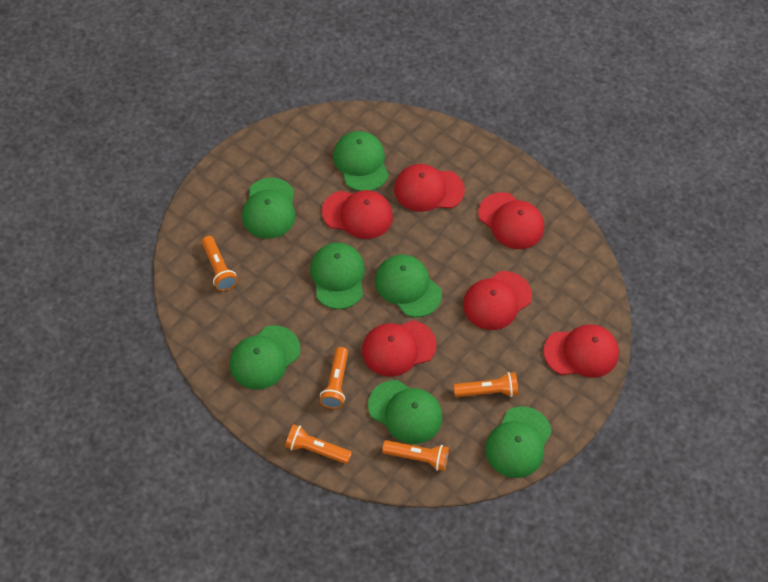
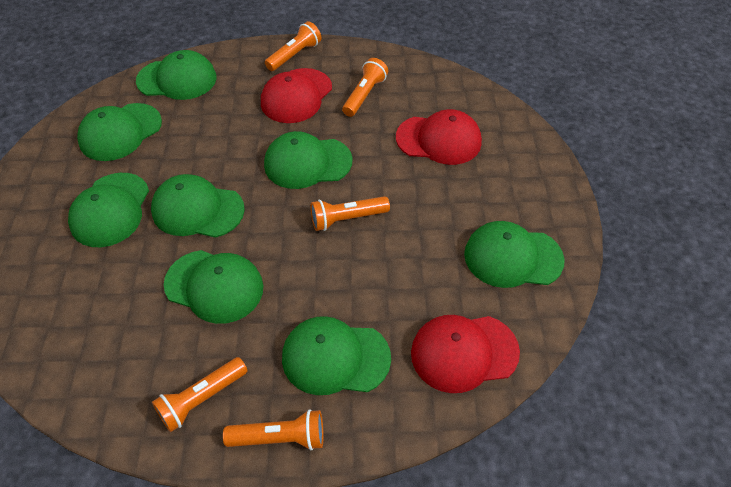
green cap: [229,325,301,390] [242,178,295,239] [310,243,365,309] [333,131,389,191] [368,380,443,444] [375,254,442,317] [485,406,552,478] = 7 -> [68,173,149,247] [77,103,162,161] [136,50,216,100] [151,174,245,238] [164,250,263,324] [264,131,352,189] [282,316,391,395] [464,221,565,288] = 8
red cap: [322,190,393,239] [362,320,437,377] [394,164,465,212] [463,271,532,330] [478,192,544,249] [543,324,619,378] = 6 -> [261,68,332,123] [396,109,482,165] [411,315,520,393] = 3

